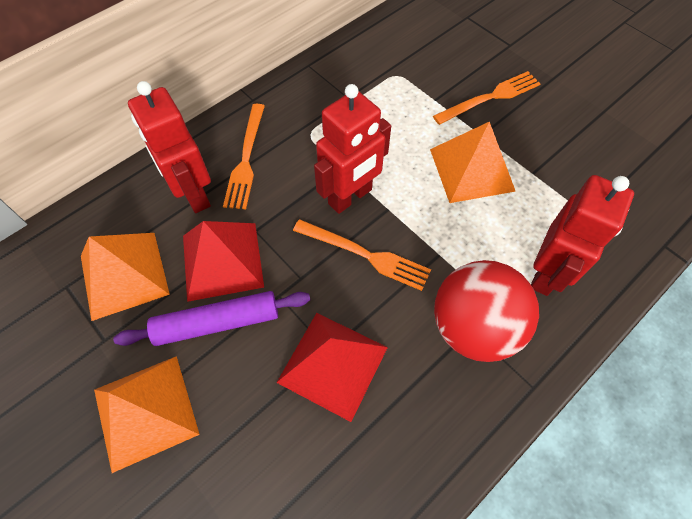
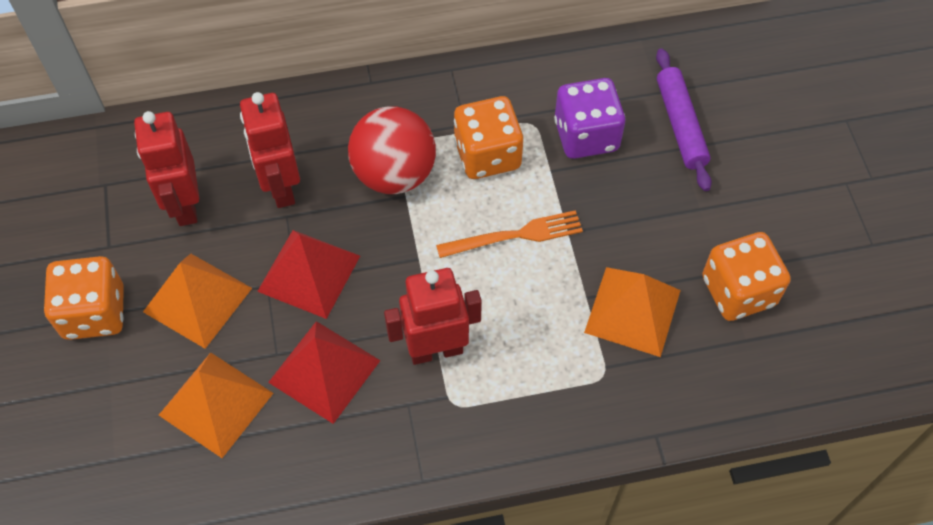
orange dice: none = 0 -> [44,256,124,340] [454,96,524,179] [702,232,791,321] = 3
orange fork: [223,104,265,209] [293,219,431,291] [433,71,540,125] = 3 -> [436,210,583,258] = 1
purple dice: none = 0 -> [554,78,625,159] = 1

